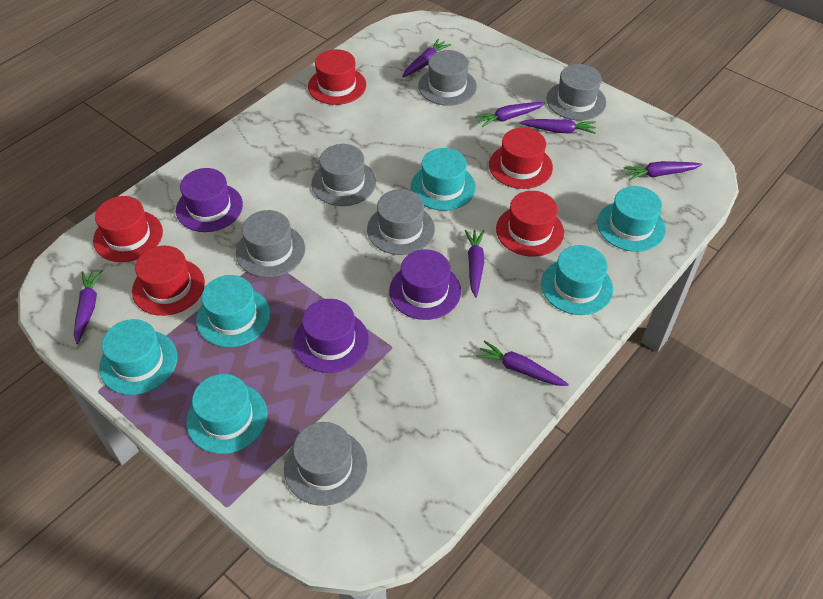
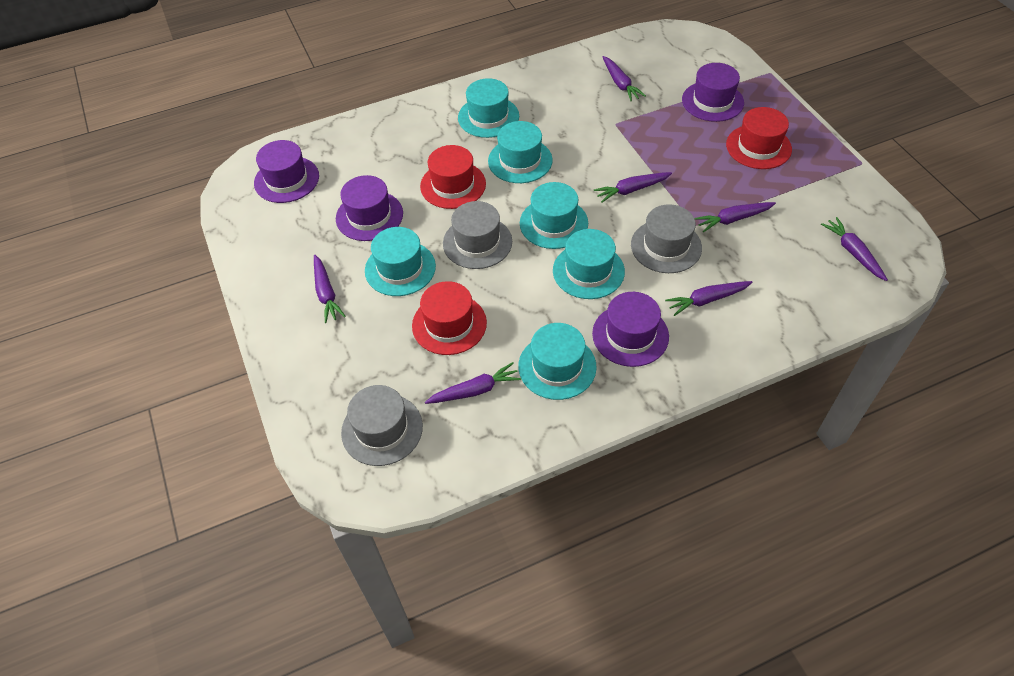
grey hat: [236,210,305,278] [284,422,367,506] [311,144,376,206] [367,189,435,255] [418,50,477,106] [546,64,606,120] = 6 -> [341,385,423,466] [443,201,512,269] [631,204,702,273] = 3
purple hat: [176,168,243,232] [294,299,369,373] [389,249,461,320] = 3 -> [254,140,319,203] [336,175,403,241] [592,292,669,367] [682,63,744,122] = 4
red hat: [93,196,163,262] [132,246,205,316] [308,49,366,105] [489,128,553,189] [496,191,564,257] = 5 -> [412,281,487,355] [420,145,486,209] [726,107,792,169] = 3

